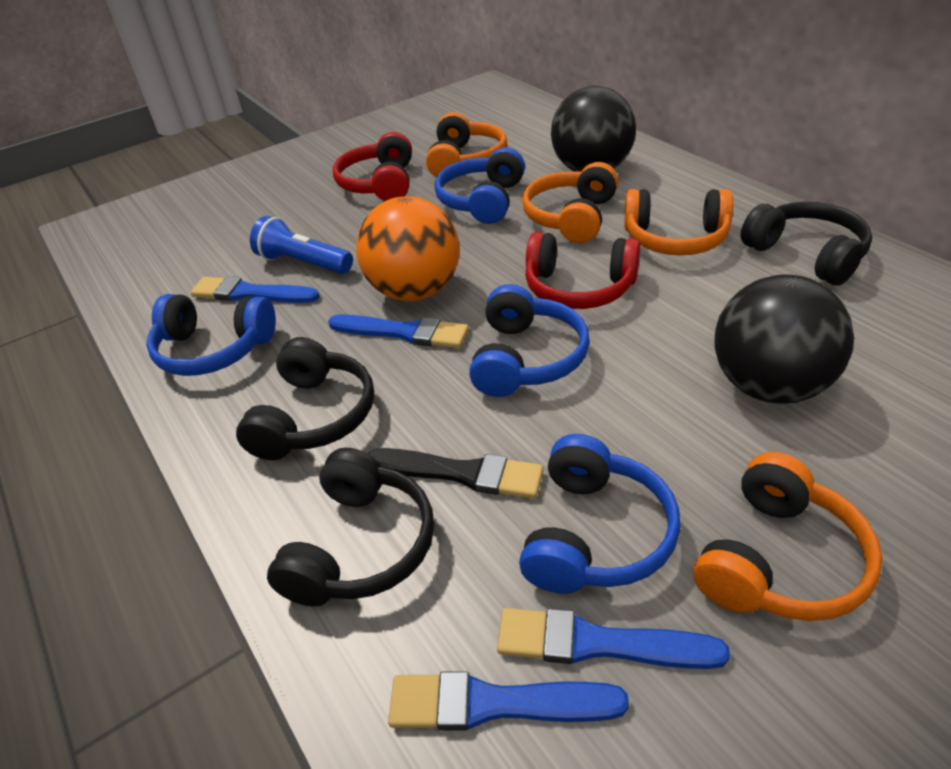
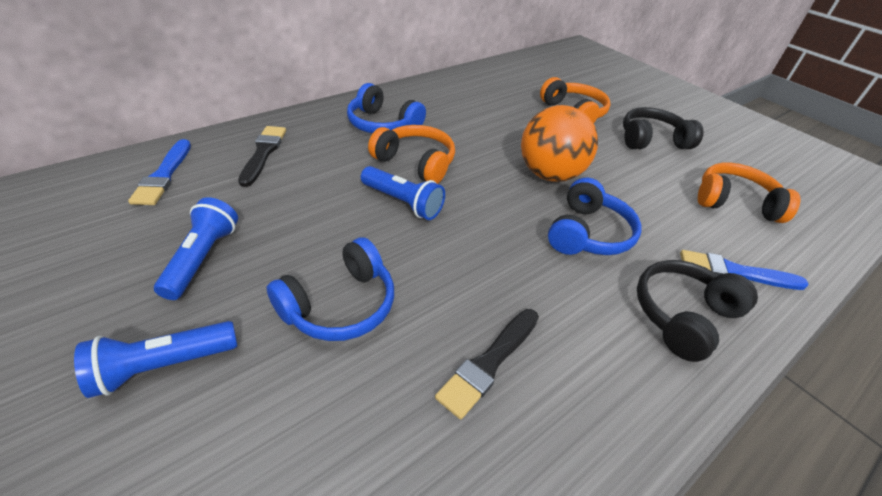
black ball: [551,86,636,172] [714,274,854,404] = 2 -> none = 0
black brush: [368,448,544,499] = 1 -> [238,126,286,187] [435,309,539,420] = 2
black headphones: [236,337,374,460] [267,448,434,606] [741,202,872,285] = 3 -> [623,107,704,149] [637,260,758,362] = 2
blue brush: [190,276,320,303] [328,314,469,348] [388,671,629,730] [497,608,730,669] = 4 -> [128,139,191,205] [680,250,809,290] = 2
blue flashlight: [250,216,353,274] = 1 -> [74,321,237,398] [154,197,238,300] [361,166,445,220] = 3
blue headphones: [146,294,276,376] [435,147,525,224] [469,284,590,397] [519,434,680,594] = 4 -> [267,237,394,341] [347,83,426,133] [548,178,642,255] = 3
orange headphones: [426,112,507,178] [522,162,618,243] [624,189,733,255] [693,452,882,621] = 4 -> [368,125,455,184] [540,77,611,123] [698,163,800,223] = 3
red headphones: [333,132,412,201] [525,232,640,309] = 2 -> none = 0

